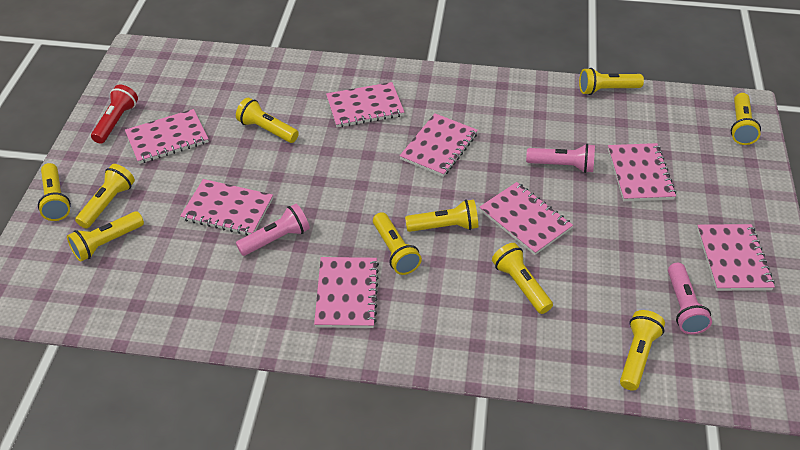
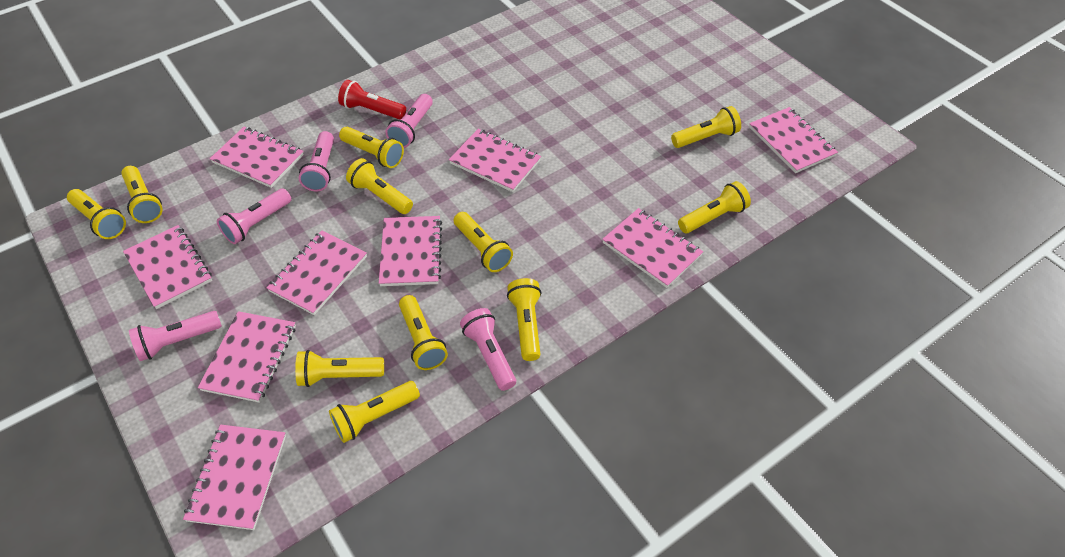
pink flashlight: [236,204,310,256] [526,144,595,173] [668,263,712,334] = 3 -> [129,311,222,361] [217,188,291,244] [299,131,334,191] [386,94,433,148] [460,308,516,391] = 5
pink notebook: [125,109,209,164] [180,179,273,236] [314,257,379,328] [326,82,405,128] [400,113,478,177] [479,182,573,255] [608,143,676,201] [697,224,775,291] = 8 -> [123,225,212,309] [183,425,286,530] [198,311,296,403] [210,127,304,188] [267,230,367,315] [379,216,442,286] [449,129,541,192] [602,208,703,288] [749,107,838,173] = 9
yellow flashlight: [38,163,71,221] [67,211,144,262] [75,164,135,229] [236,98,299,143] [373,212,422,275] [405,199,478,232] [492,243,553,314] [579,68,644,95] [620,310,665,391] [731,93,761,145] = 10 -> [67,189,126,239] [121,166,163,223] [295,350,384,387] [329,381,420,443] [339,127,404,168] [346,158,413,214] [399,295,448,370] [454,212,513,272] [507,278,541,361] [671,106,741,148] [678,181,751,233] = 11

